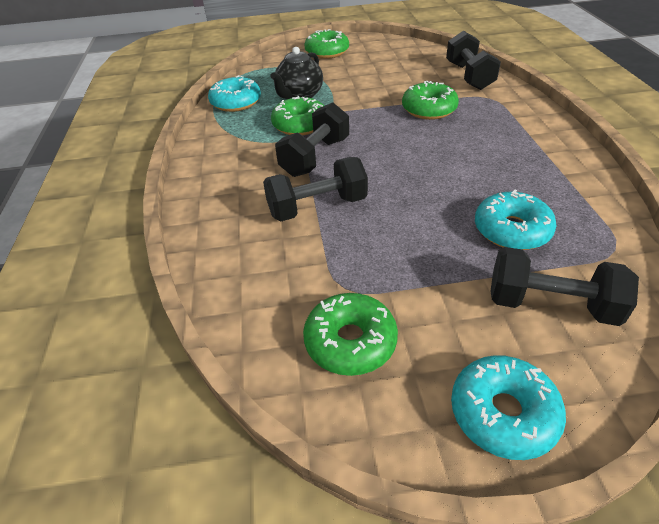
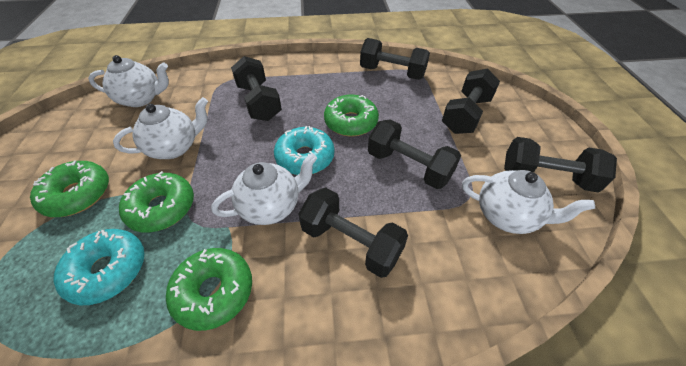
black dumbbell: [263,157,368,221] [275,102,349,177] [446,31,501,90] [490,247,639,326] = 4 -> [231,56,282,121] [299,187,408,278] [360,38,430,80] [368,119,461,189] [442,68,500,134] [504,137,617,193] = 6
black teapot: [271,47,323,99] = 1 -> none = 0
turquoise donut: [208,75,261,112] [451,355,566,460] [475,190,556,250] = 3 -> [53,229,145,305] [274,126,334,175] = 2
white teapot: none = 0 -> [88,55,169,107] [113,97,208,159] [211,153,317,225] [462,170,595,234] = 4

